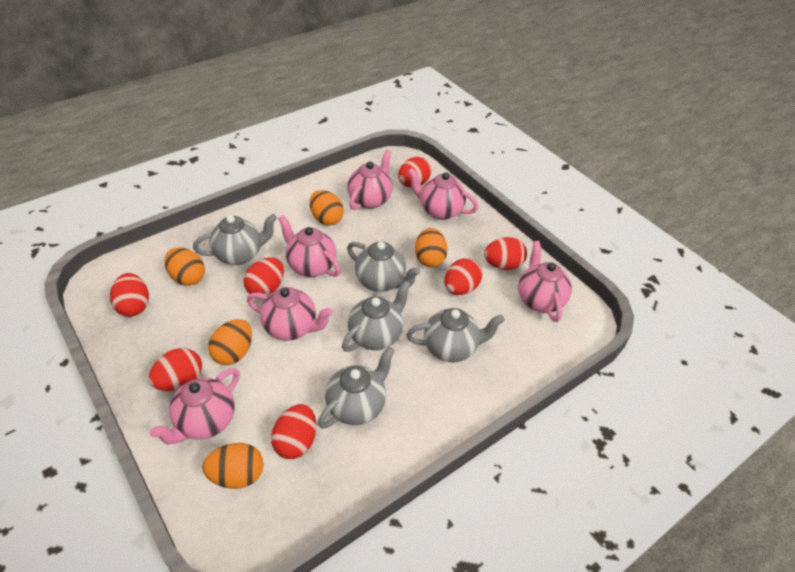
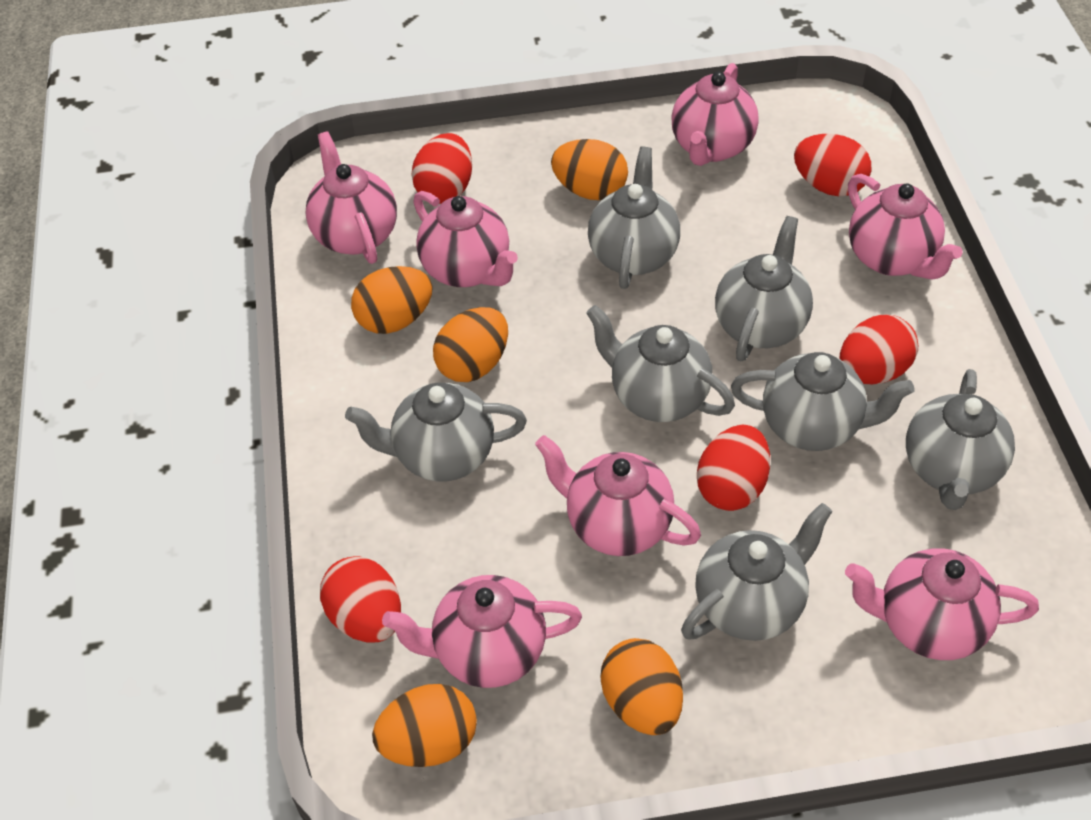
grey teapot: [193,214,277,265] [318,347,395,429] [342,280,411,352] [347,242,420,292] [406,308,505,362] = 5 -> [345,382,527,481] [586,305,735,422] [588,147,680,289] [681,503,833,641] [715,216,813,361] [731,352,915,451] [906,369,1015,510] = 7
pink teapot: [150,368,240,444] [247,287,333,341] [278,215,341,277] [347,150,392,210] [408,168,478,220] [518,241,572,322] = 6 -> [306,131,397,264] [382,575,582,688] [413,191,518,287] [535,435,701,556] [671,63,759,166] [845,548,1039,660] [848,174,963,280] = 7
red egg: [110,273,149,317] [149,348,202,391] [244,257,284,296] [271,404,316,459] [398,157,431,187] [444,258,482,295] [484,237,527,270] = 7 -> [320,556,401,643] [411,133,472,204] [697,425,770,511] [794,134,871,196] [840,315,918,384] = 5

